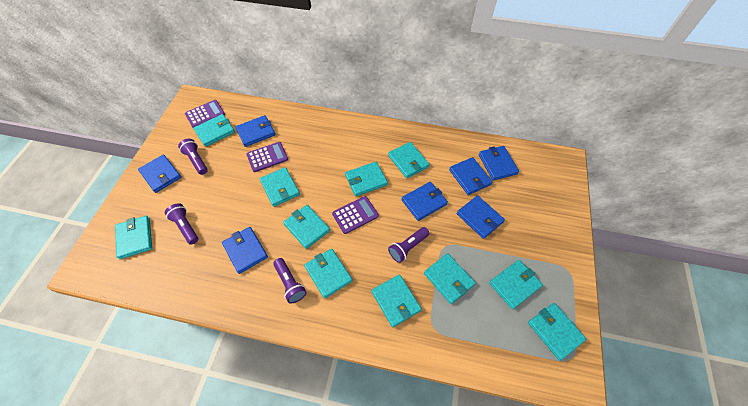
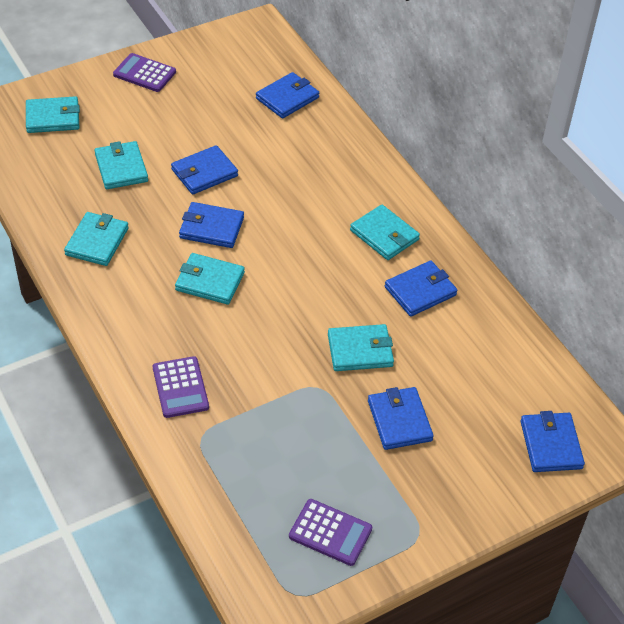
blue wallet: [138,155,181,193] [222,227,268,274] [235,115,275,147] [401,182,448,221] [449,157,492,195] [457,195,505,239] [479,146,519,181] = 7 -> [171,145,238,195] [179,202,244,248] [256,72,319,119] [368,387,434,450] [385,261,458,317] [520,411,585,472] = 6
purple flashlight: [165,203,198,245] [178,139,208,175] [273,258,307,304] [388,227,429,263] = 4 -> none = 0
turquoise wallet: [115,216,152,259] [193,114,235,147] [260,167,300,207] [283,205,330,249] [304,249,353,299] [345,162,388,196] [372,274,422,327] [388,142,430,178] [424,253,476,304] [489,260,543,309] [528,303,586,360] = 11 -> [26,96,80,133] [64,212,129,266] [95,141,148,189] [175,253,245,305] [328,324,394,371] [350,205,420,260] = 6

